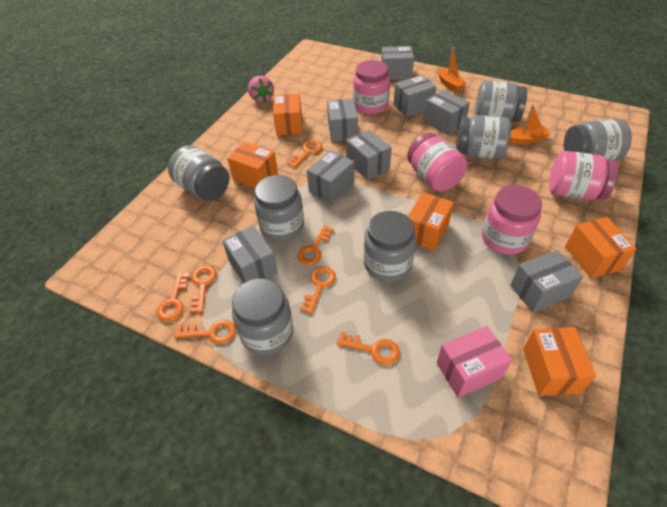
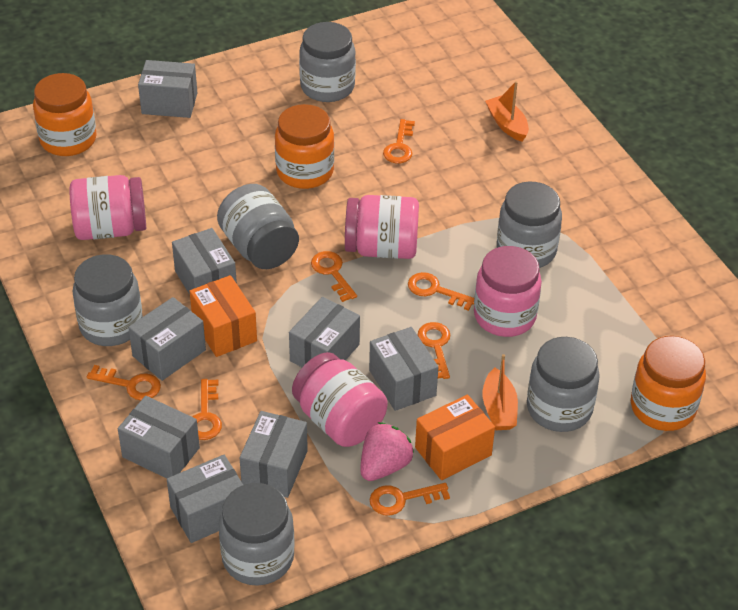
grey jar: [168,145,230,201] [232,278,293,355] [254,175,304,241] [364,211,416,282] [456,115,511,159] [475,81,527,121] [564,118,632,161] = 7 -> [72,254,143,346] [217,184,299,269] [219,483,295,585] [299,22,356,102] [497,182,562,268] [527,337,600,432] = 6
orange box: [227,142,278,188] [273,93,303,136] [408,192,454,251] [523,327,596,396] [565,217,636,278] = 5 -> [190,275,257,357] [415,395,495,480] = 2
orange jar: none = 0 -> [33,73,96,156] [275,104,334,189] [631,336,706,431] = 3
pink box: [437,326,512,398] = 1 -> none = 0

